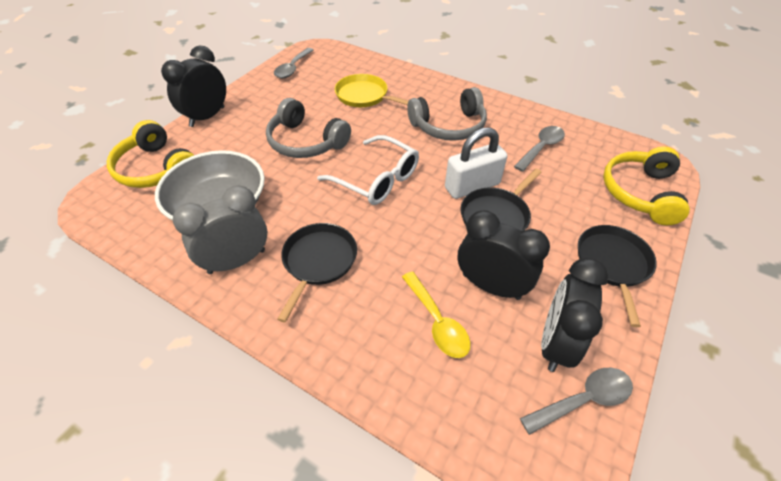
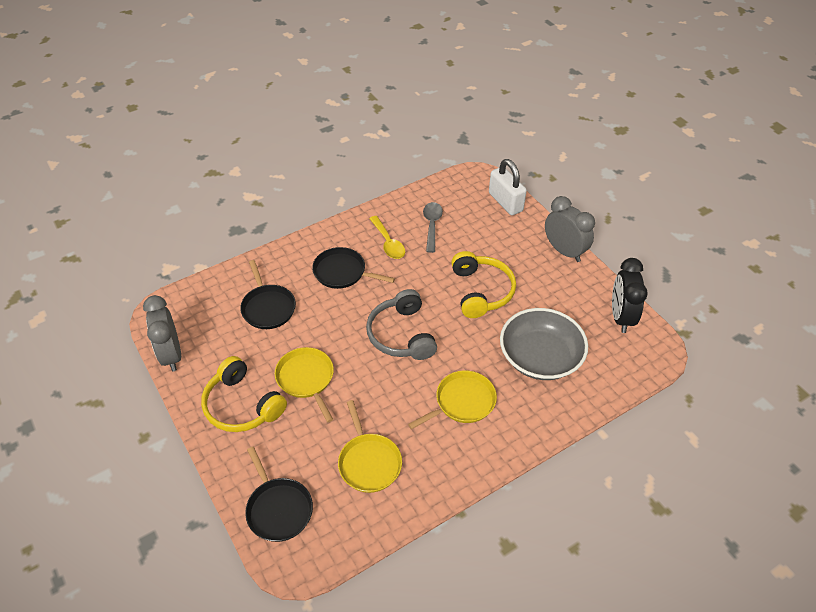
black clock: [161,45,226,127] [458,210,550,300] [541,258,608,372] = 3 -> [612,258,648,333] = 1
grey clock: [173,186,267,274] = 1 -> [143,295,181,371] [545,196,595,262] = 2
grey headphones: [266,98,351,158] [407,87,487,141] = 2 -> [366,289,437,360] = 1
grey spoon: [274,48,314,78] [514,126,565,172] [520,368,633,435] = 3 -> [423,202,443,253] = 1
white glasses: [317,135,419,205] = 1 -> none = 0
yellow pan: [335,74,408,107] = 1 -> [275,347,334,422] [338,400,402,493] [408,370,497,429] = 3

